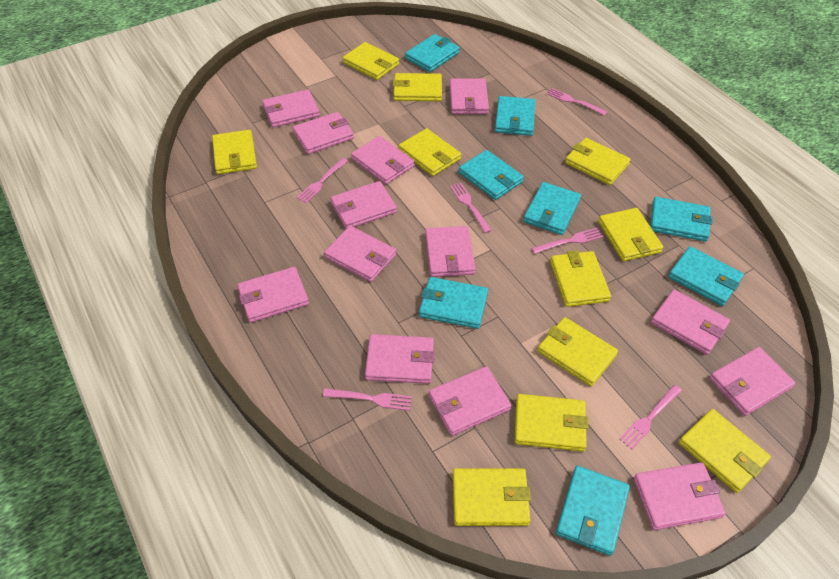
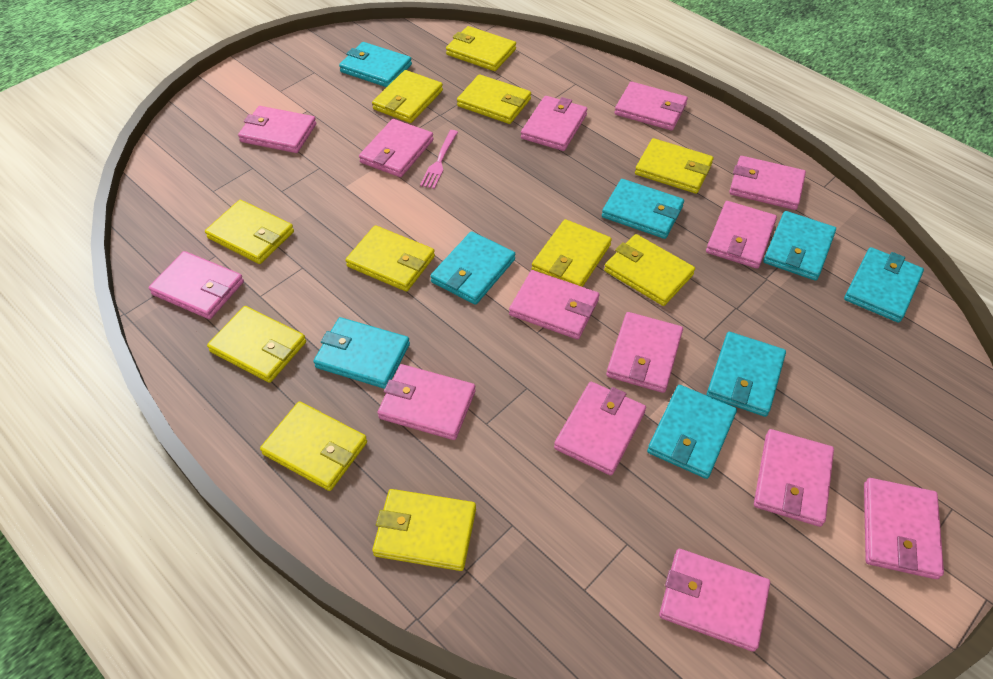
pink fork: [296,158,348,203] [323,388,412,411] [450,183,492,233] [531,228,603,254] [547,88,607,116] [619,385,682,449] = 6 -> [420,130,458,189] = 1
pink wallet: [237,267,309,323] [262,89,320,127] [293,112,354,154] [324,226,396,282] [330,181,397,229] [351,136,415,184] [365,334,435,384] [425,226,475,277] [429,366,512,436] [450,78,489,114] [634,462,726,530] [651,289,730,355] [709,347,795,416] = 13 -> [149,251,244,319] [238,106,316,153] [359,119,433,177] [377,364,476,440] [509,270,599,339] [521,96,587,151] [554,382,646,475] [606,312,683,393] [615,82,688,131] [659,549,770,652] [706,201,777,269] [729,156,806,210] [754,429,834,527] [864,478,944,579] = 14

